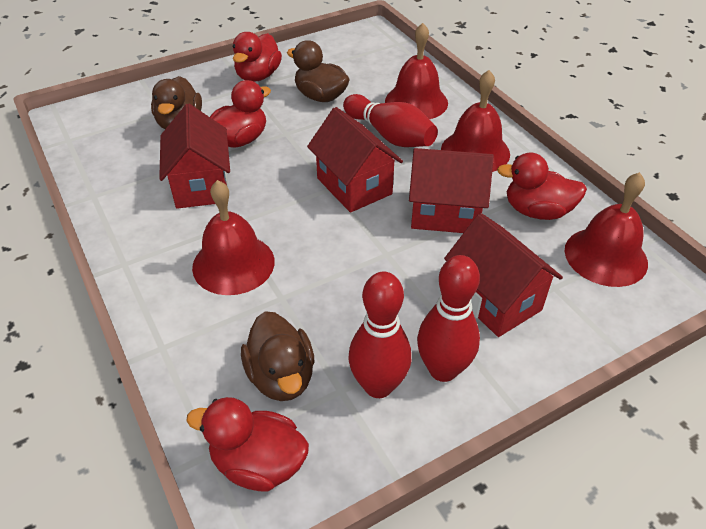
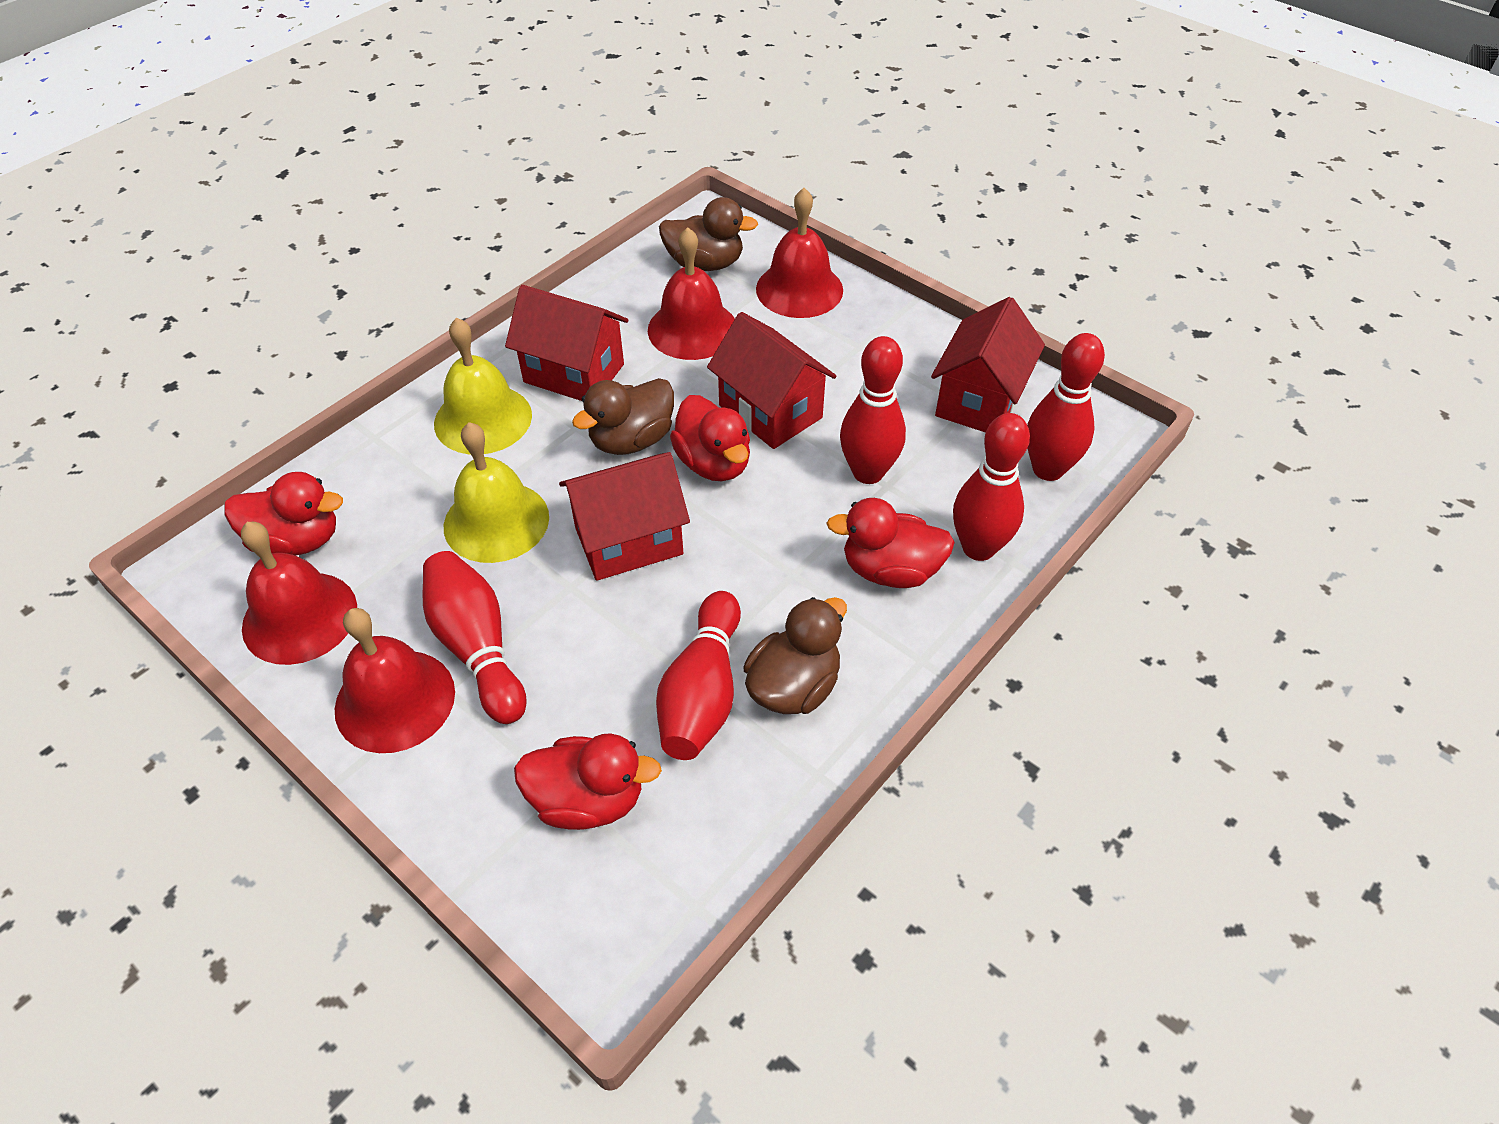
red bowling pin: [343,94,438,147] [348,272,411,398] [417,255,480,382] = 3 -> [423,551,527,724] [656,591,741,760] [840,336,906,484] [953,413,1030,561] [1027,333,1105,481] = 5
yellow bell: none = 0 -> [434,318,532,454] [444,422,549,563] = 2

